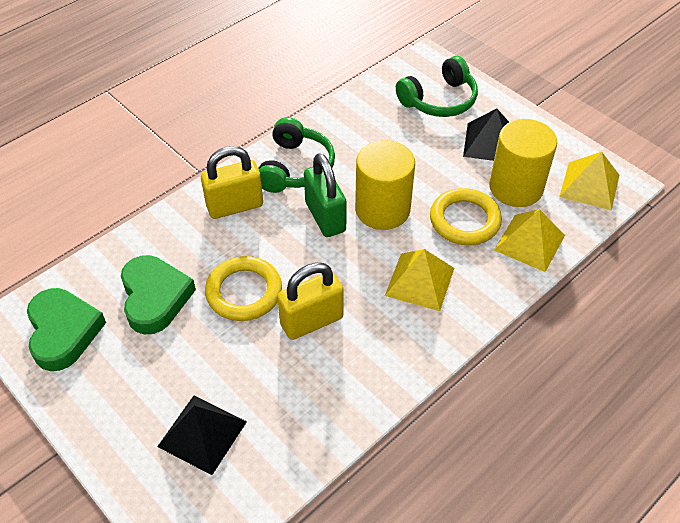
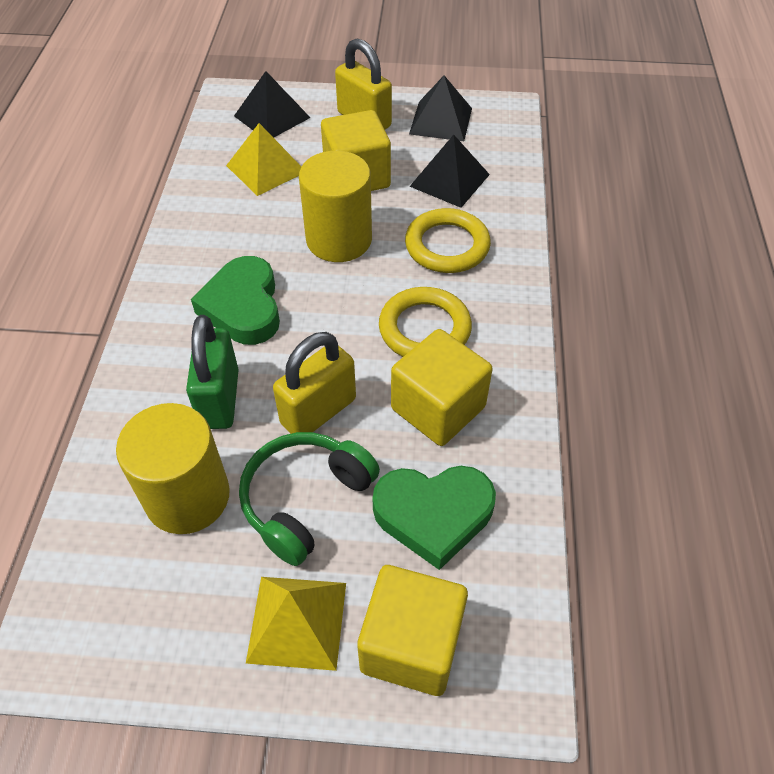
black pyramid: [157,396,247,475] [463,108,509,161] = 2 -> [234,71,310,138] [409,76,472,141] [409,134,490,208] = 3
green headphones: [258,117,335,193] [396,56,478,117] = 2 -> [239,432,380,566] = 1
yellow cube: none = 0 -> [321,110,391,191] [357,565,468,696] [391,329,493,446] = 3
yellow pyramid: [385,249,454,311] [494,209,565,272] [559,152,619,211] = 3 -> [226,123,301,196] [246,577,346,671] = 2

